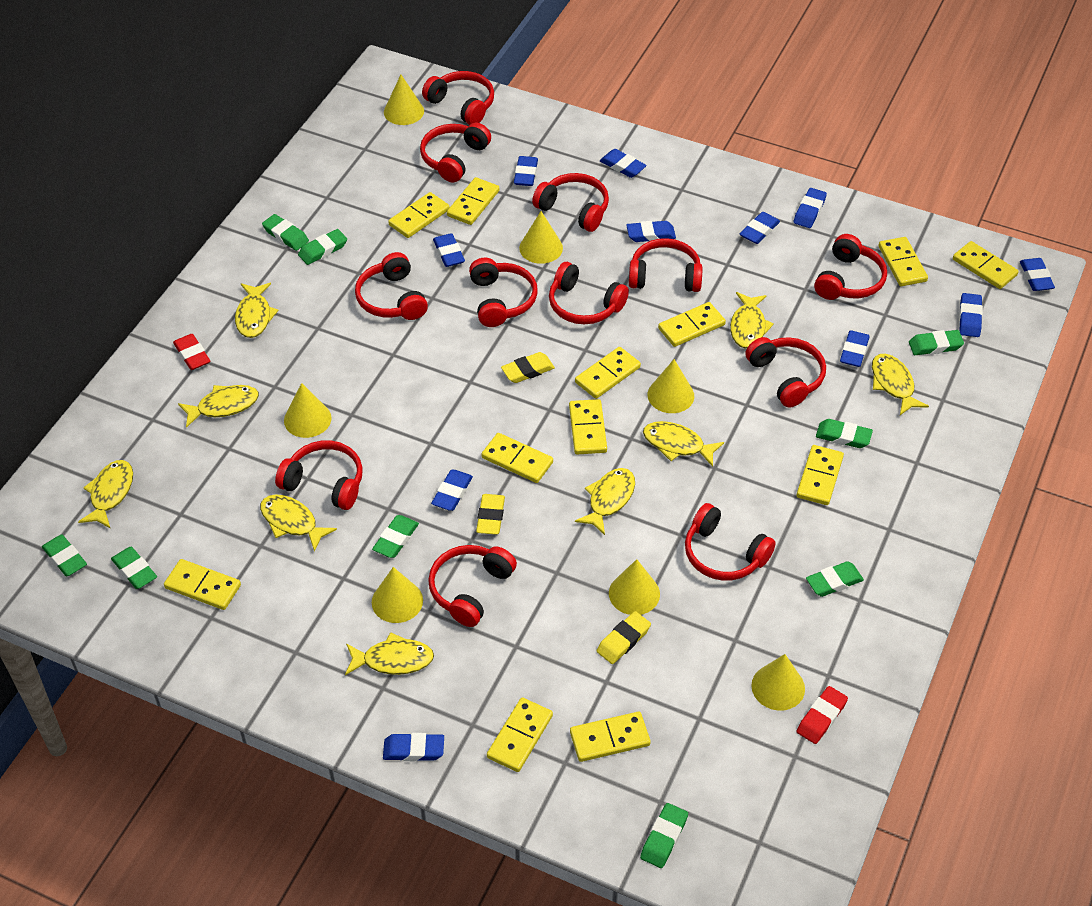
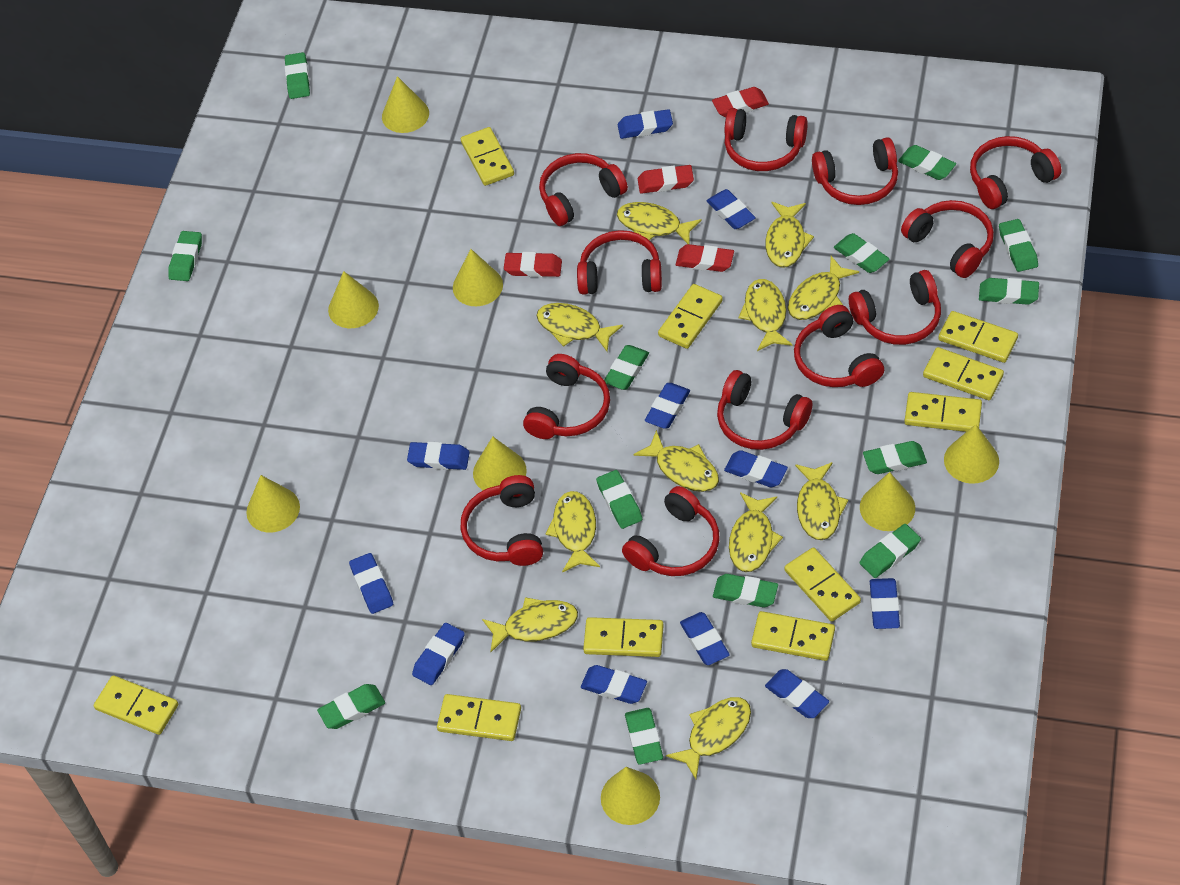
green eraser: [42,534,87,576] [111,547,157,589] [262,214,309,251] [298,229,347,265] [372,515,419,558] [640,803,688,868] [806,561,864,597] [816,419,873,448] [909,330,964,355] = 9 -> [168,231,202,281] [285,52,310,99] [317,684,385,729] [596,470,642,529] [604,345,649,390] [625,708,663,764] [713,574,778,607] [834,233,889,273] [859,524,921,578] [863,441,927,474] [898,145,956,180] [979,278,1039,305] [999,219,1038,272] = 13
red eraser: [173,334,210,370] [797,686,848,744] = 2 -> [504,252,562,277] [638,165,694,194] [676,244,734,272] [712,87,769,118] = 4
yellow cone: [284,383,332,438] [372,567,423,623] [384,75,424,125] [519,211,563,264] [609,559,660,615] [648,359,694,413] [751,654,805,711] = 7 -> [246,475,300,533] [328,271,379,328] [382,76,429,133] [453,249,503,306] [473,436,527,490] [601,767,660,825] [860,472,915,531] [944,424,999,483] = 8
yellow domino: [164,559,241,610] [388,192,450,238] [447,177,499,225] [481,433,553,483] [487,698,553,772] [569,399,607,455] [570,712,651,762] [575,347,641,399] [658,302,726,347] [797,445,844,505] [878,237,928,286] [953,241,1019,289] = 12 -> [94,675,178,735] [437,694,521,741] [461,127,514,186] [583,617,664,657] [658,284,723,349] [751,611,835,661] [785,547,861,622] [904,392,982,432] [923,347,1004,400] [938,311,1018,363] = 10
yellow eraser: [476,494,505,535] [501,352,555,383] [597,611,651,664] = 3 -> none = 0
yellow fish: [78,460,133,529] [178,385,259,428] [235,283,279,338] [260,495,337,552] [345,632,434,675] [575,468,635,535] [643,421,724,467] [730,292,774,349] [872,354,929,415] = 9 -> [482,597,578,652] [536,303,623,352] [546,491,600,572] [617,202,702,244] [634,430,719,492] [666,697,751,779] [729,492,783,572] [738,279,793,351] [765,202,814,268] [788,256,859,320] [795,462,848,540] = 11

